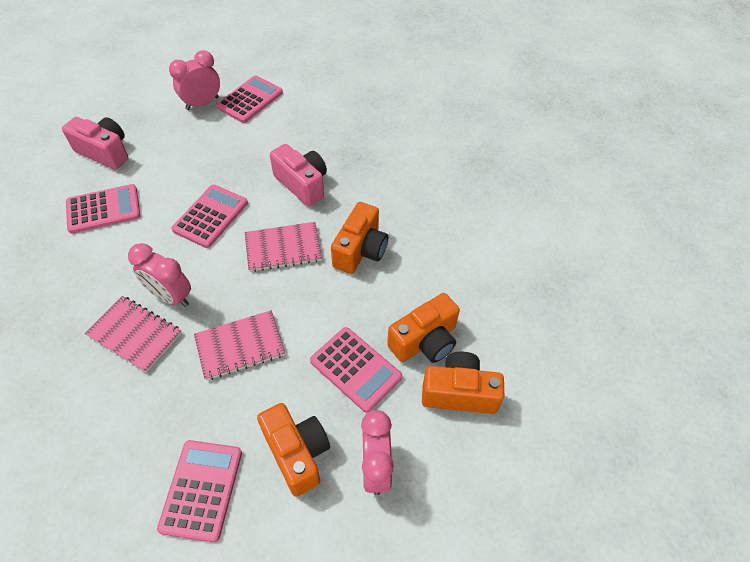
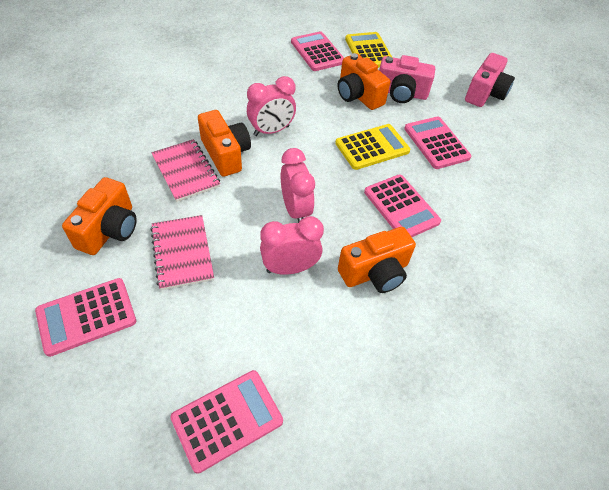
pink notebook: [85,296,181,373] [194,310,285,380] [245,222,322,272] = 3 -> [150,215,214,290] [151,139,220,202] = 2
yellow calculator: none = 0 -> [335,124,410,170] [345,32,392,68] = 2

